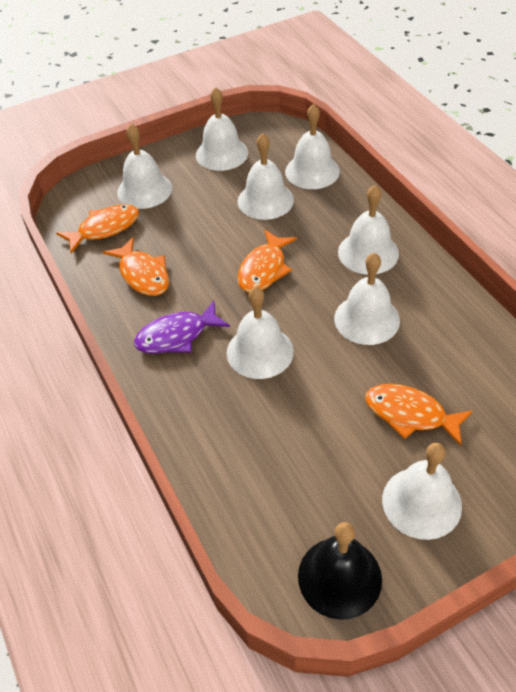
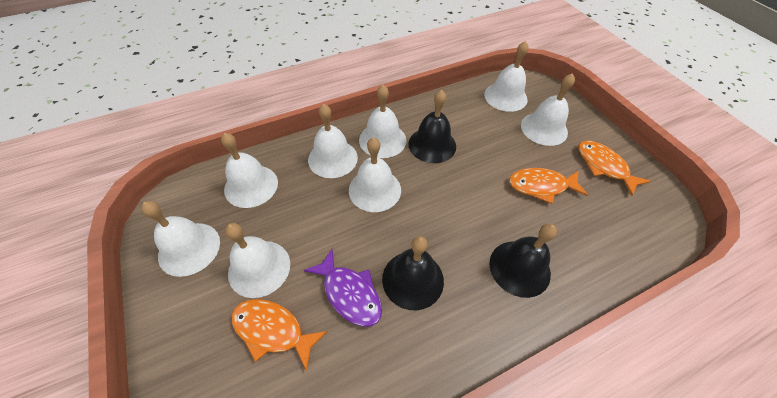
black bell: [298,522,382,620] = 1 -> [382,236,444,311] [408,90,456,163] [489,223,557,298] = 3
orange fish: [56,204,139,254] [103,237,169,296] [237,230,297,293] [365,384,473,446] = 4 -> [231,299,328,371] [509,168,588,204] [578,140,651,196] = 3

